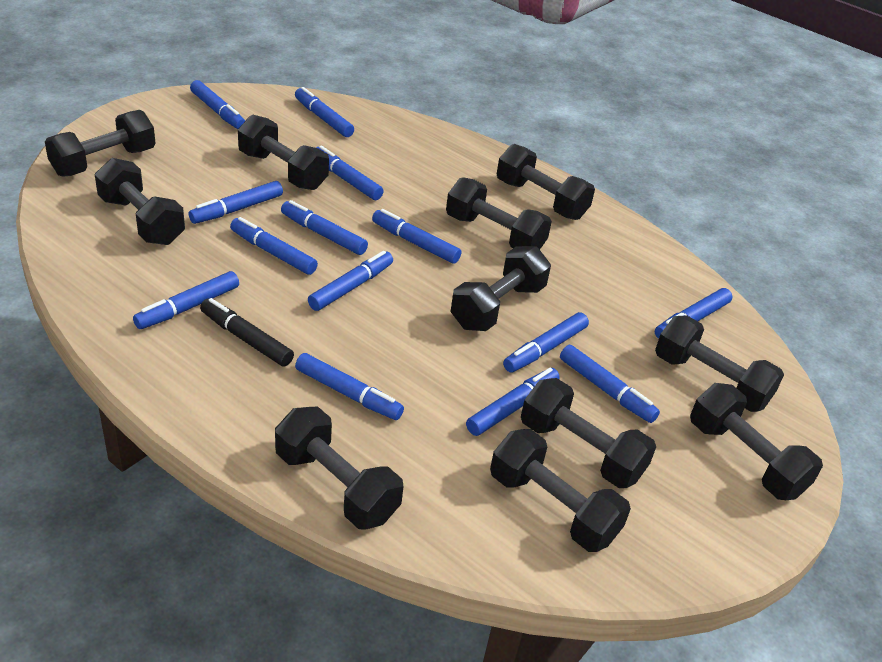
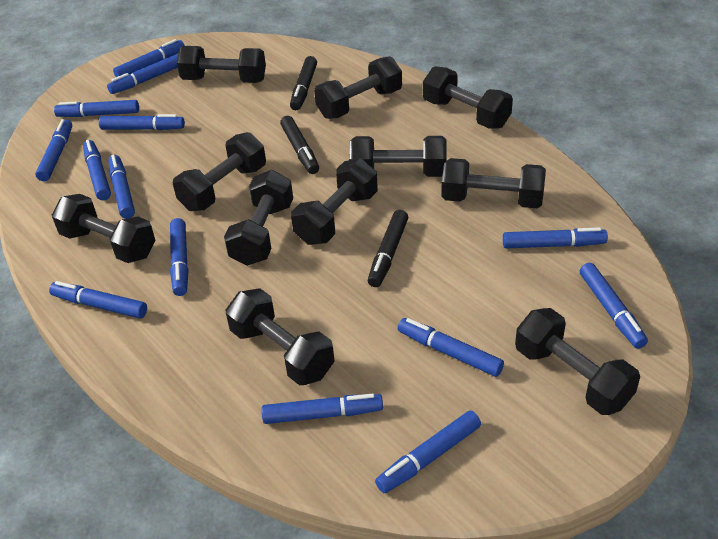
black marker: [200,298,294,367] = 1 -> [280,116,319,174] [290,56,317,110] [368,210,408,287] = 3

